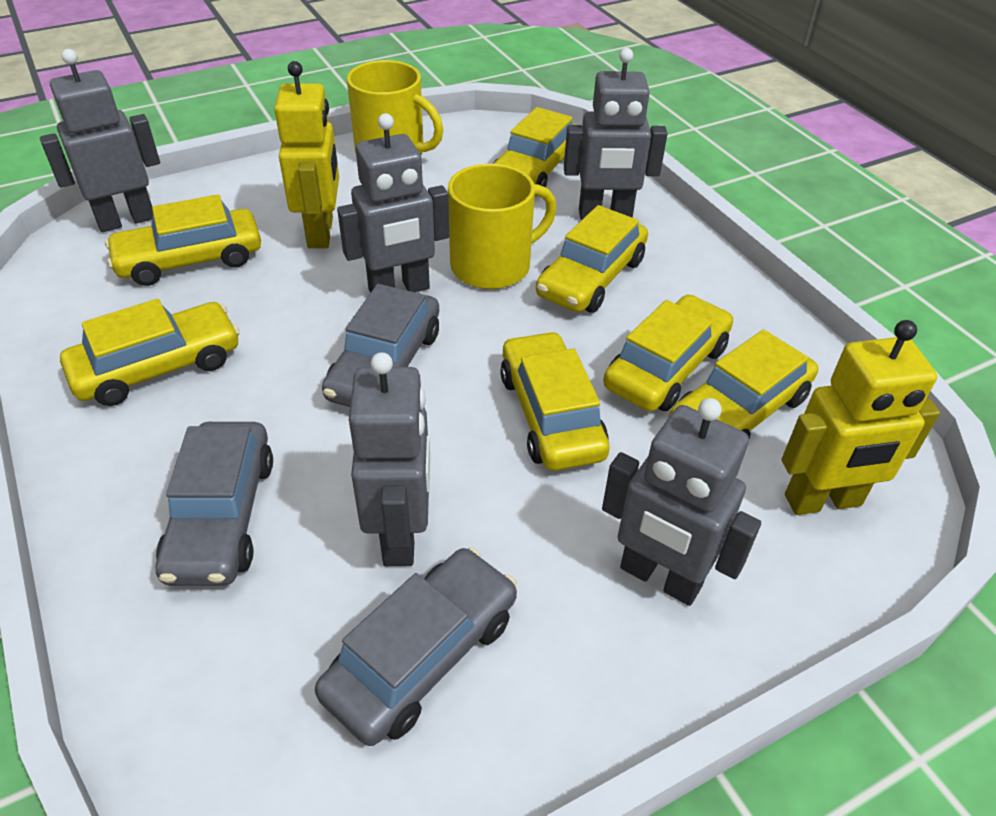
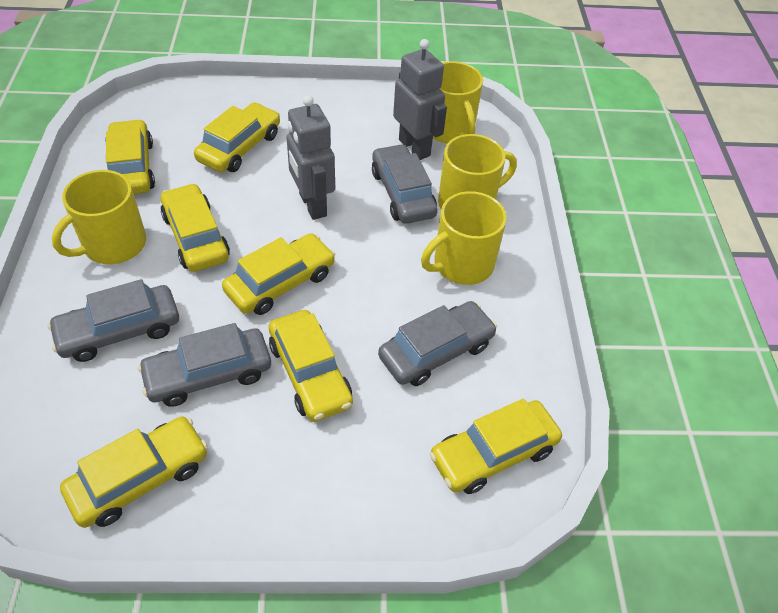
grey car: [156,422,273,586] [315,548,517,746] [322,284,439,407] = 3 -> [48,279,179,362] [138,323,271,407] [372,144,438,224] [378,301,497,386] = 4
grey robot: [40,49,160,232] [337,113,449,293] [349,352,430,566] [564,48,668,220] [602,398,761,606] = 5 -> [286,95,335,220] [393,39,447,160] = 2
yellow mug: [347,60,443,155] [448,164,557,289] = 2 -> [52,170,146,264] [421,191,507,285] [433,62,483,143] [438,134,517,208] = 4
yellow robot: [274,61,339,248] [782,320,940,515] = 2 -> none = 0

